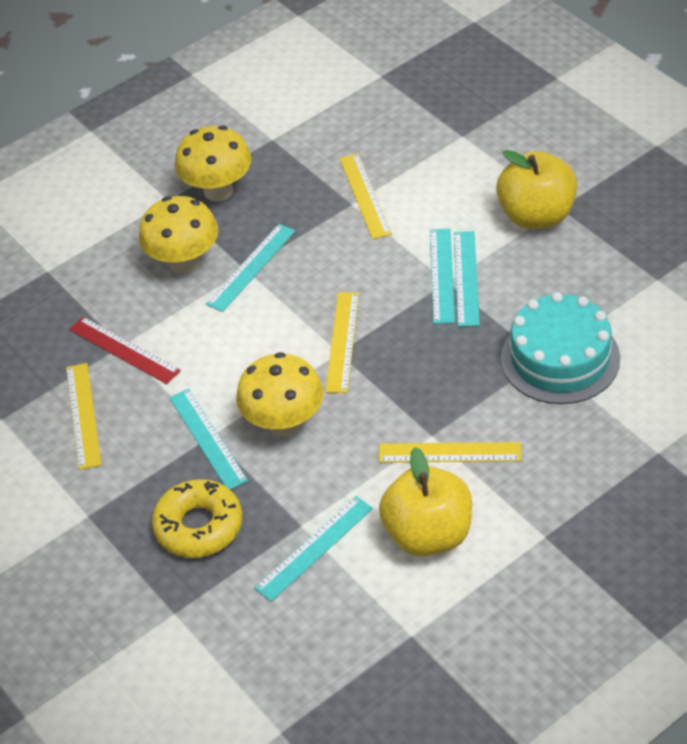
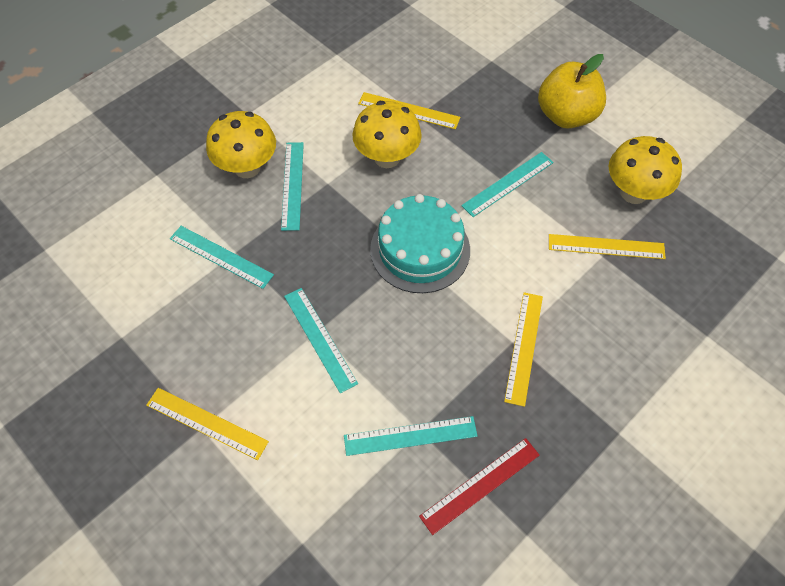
yellow apple: [379,447,472,557] [496,150,577,229] = 2 -> [538,54,606,128] = 1
yellow donut: [152,479,242,558] = 1 -> none = 0

